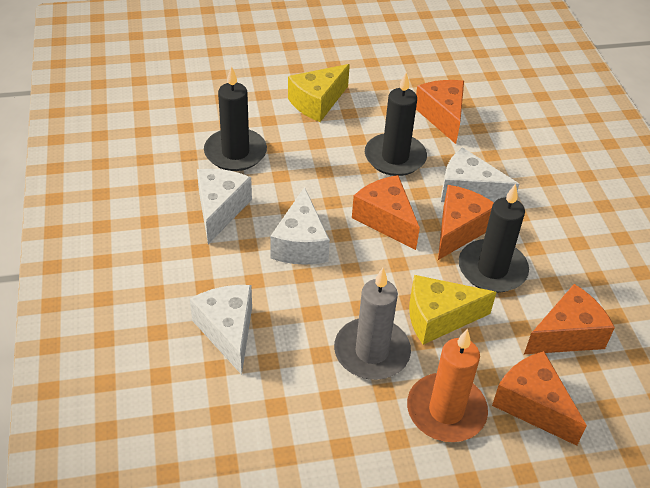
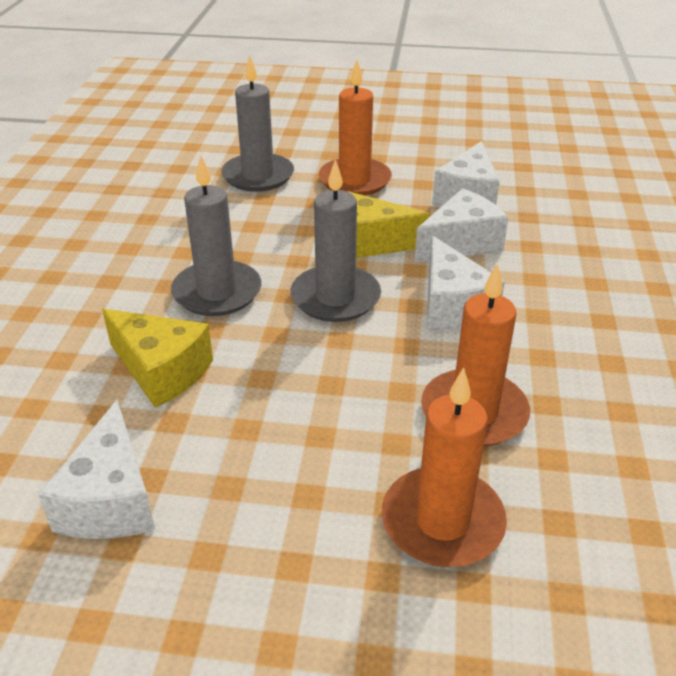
black candle: [204,66,267,171] [365,72,427,176] [459,184,529,293] = 3 -> none = 0
grey candle: [334,268,411,380] = 1 -> [171,155,261,316] [221,55,294,192] [290,159,381,322] = 3
orange candle: [407,328,488,442] = 1 -> [318,59,392,196] [382,367,507,567] [421,263,530,447] = 3
orange cheese: [352,175,420,250] [416,80,464,144] [438,185,494,260] [492,351,587,446] [524,284,615,354] = 5 -> none = 0

